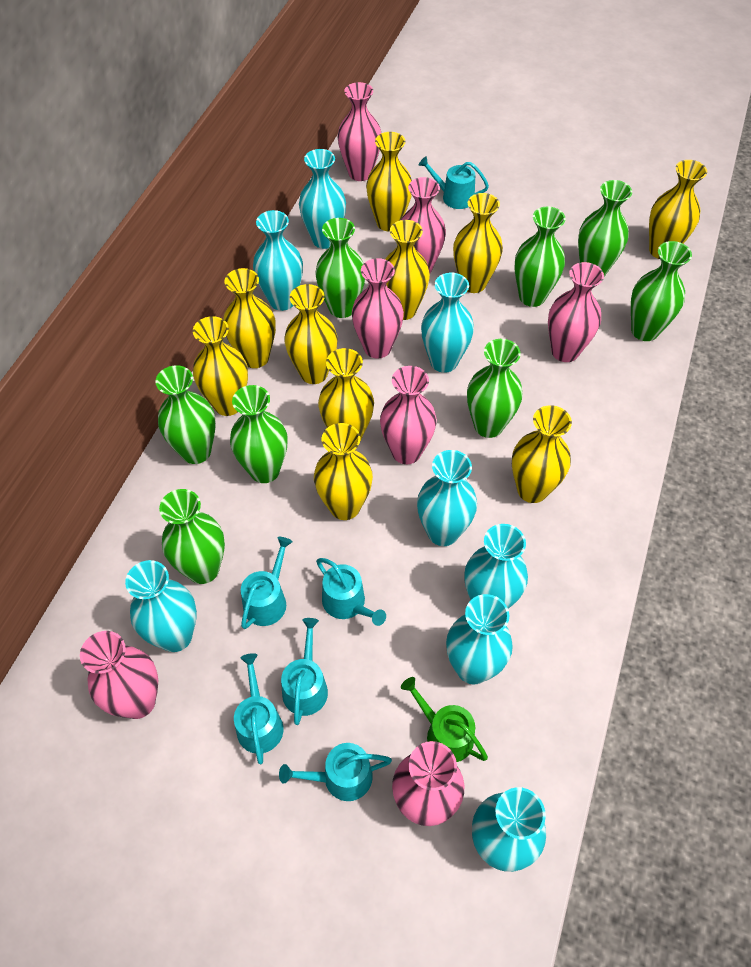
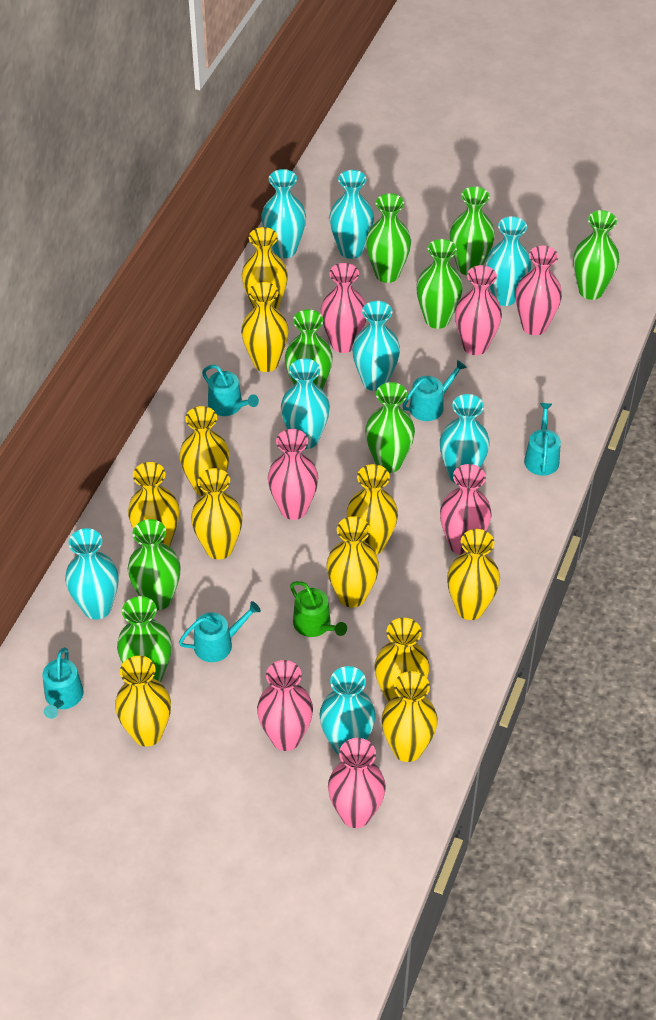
turquoise watering can: [234,653,283,764] [241,537,293,629] [279,743,392,801] [281,618,328,725] [316,558,386,626] [419,156,489,209] = 6 -> [42,647,84,719] [179,601,261,662] [202,365,259,416] [402,360,467,421] [524,403,561,476] = 5
yellow vase: [193,316,248,416] [224,268,276,368] [284,284,337,384] [314,423,373,520] [318,348,374,441] [366,132,412,231] [385,220,430,320] [453,193,503,293] [512,405,572,503] [649,160,707,259] = 10 -> [115,656,171,747] [128,462,180,547] [179,406,230,496] [191,468,243,559] [241,282,289,372] [242,227,288,310] [327,516,379,608] [347,464,398,555] [374,618,430,702] [381,671,438,762] [447,529,500,620] = 11

